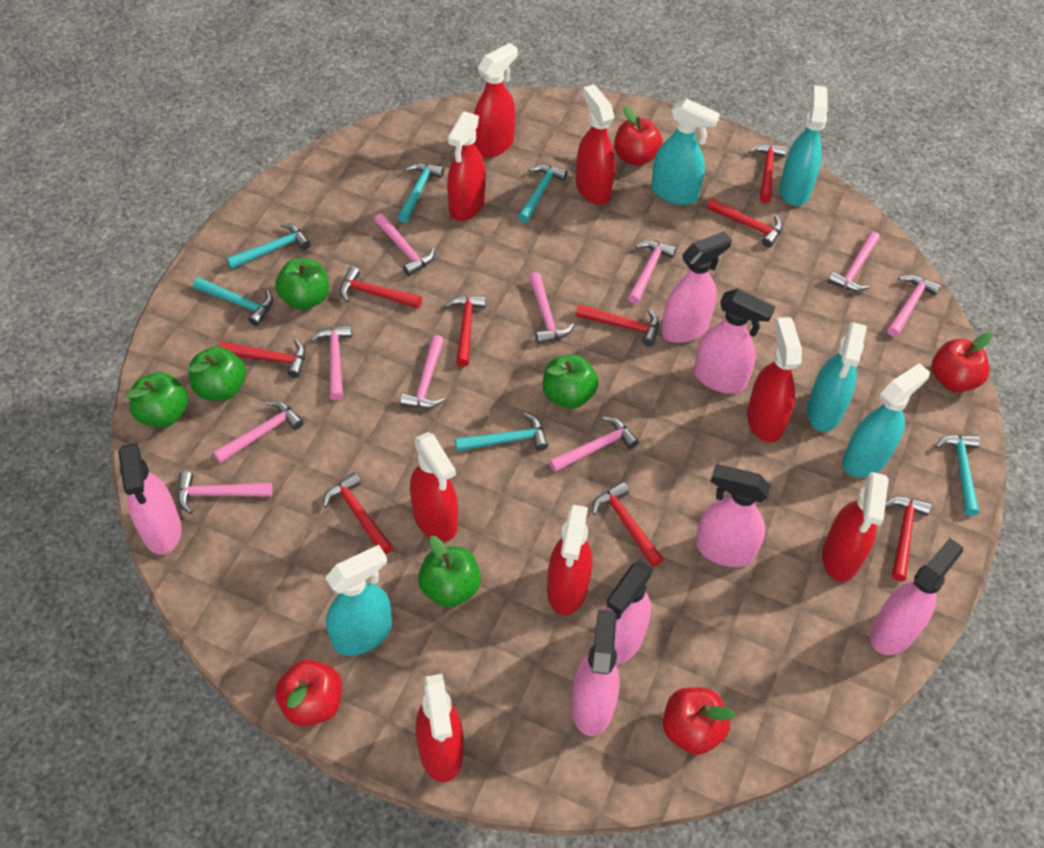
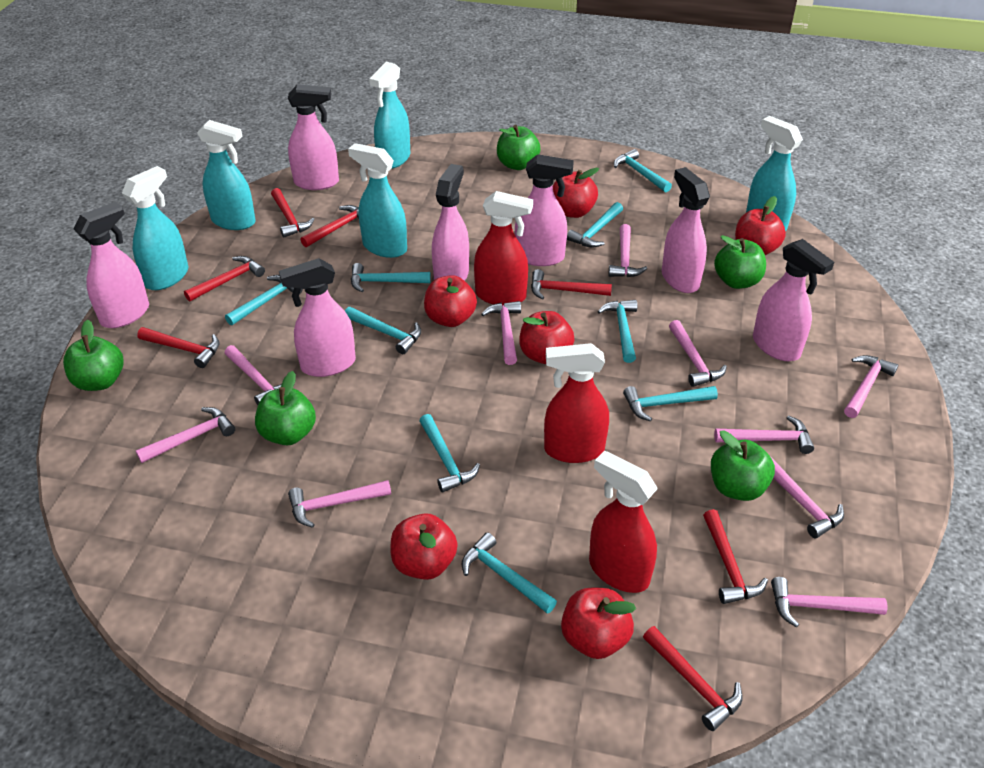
red apple: [275,660,342,727] [614,106,663,166] [663,687,735,755] [932,333,992,392] = 4 -> [391,513,458,580] [424,275,477,327] [519,311,575,364] [552,168,599,218] [561,588,636,659] [735,196,786,255] = 6
red hammer: [219,340,306,378] [323,472,393,555] [340,267,422,308] [445,295,486,367] [575,304,659,346] [592,482,664,567] [706,198,783,248] [749,144,787,203] [885,497,931,581] = 9 -> [137,327,220,368] [184,256,265,302] [271,188,315,238] [300,205,359,247] [531,269,612,300] [643,626,743,731] [703,509,768,604] = 7
red spray bottle: [410,432,458,542] [416,674,464,782] [447,111,486,221] [474,43,518,158] [547,505,592,615] [576,85,615,204] [747,317,802,443] [822,472,889,582] = 8 -> [474,191,533,305] [544,343,609,463] [589,451,658,593] = 3
turquoise hammer: [193,277,273,326] [226,223,311,269] [397,163,444,223] [455,413,548,452] [518,164,567,223] [936,435,980,516] = 6 -> [225,275,303,325] [345,307,421,354] [351,263,431,292] [419,414,480,493] [462,532,557,614] [567,202,623,248] [598,300,637,363] [614,149,672,192] [623,386,718,421] = 9

